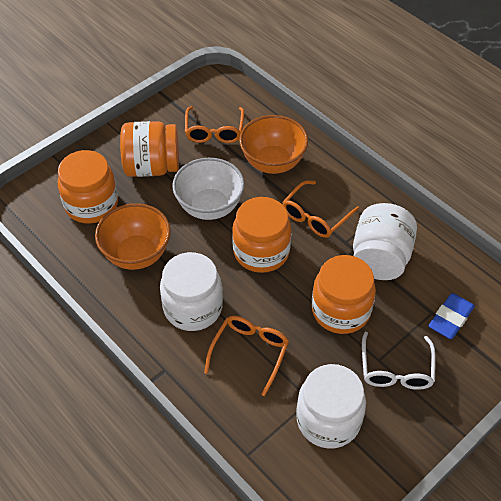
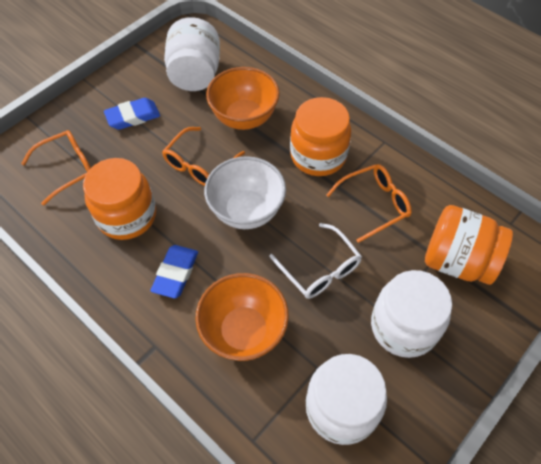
blue eraser: [429,293,475,339] = 1 -> [104,98,160,130] [151,245,198,298] = 2
orange jar: [58,150,118,224] [120,121,179,177] [232,197,291,273] [312,255,376,334] = 4 -> [83,158,156,240] [290,97,351,176] [425,205,513,285] = 3

